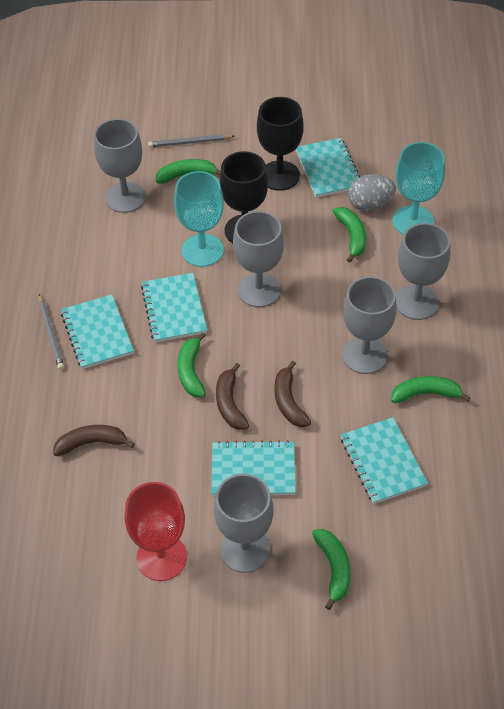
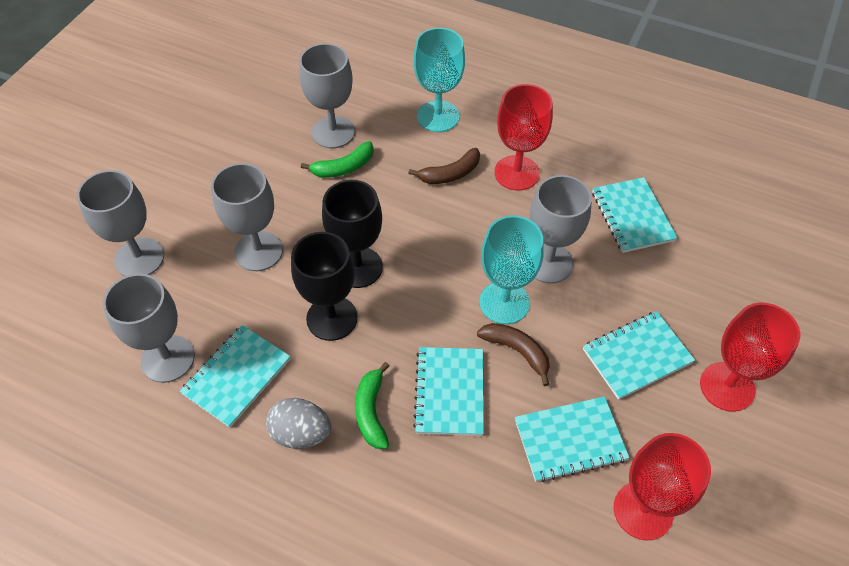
brown banana: [53,425,135,456] [216,363,249,430] [275,360,311,427] = 3 -> [408,148,480,184] [477,323,550,386] = 2
green banana: [156,159,220,184] [178,332,206,397] [312,529,350,610] [333,207,366,262] [391,376,470,403] = 5 -> [301,141,374,178] [355,362,389,449] = 2
grey pencil: [39,294,64,370] [148,134,234,147] = 2 -> none = 0
red goblet: [124,482,187,581] = 1 -> [494,84,553,191] [614,433,711,540] [700,302,800,412] = 3

